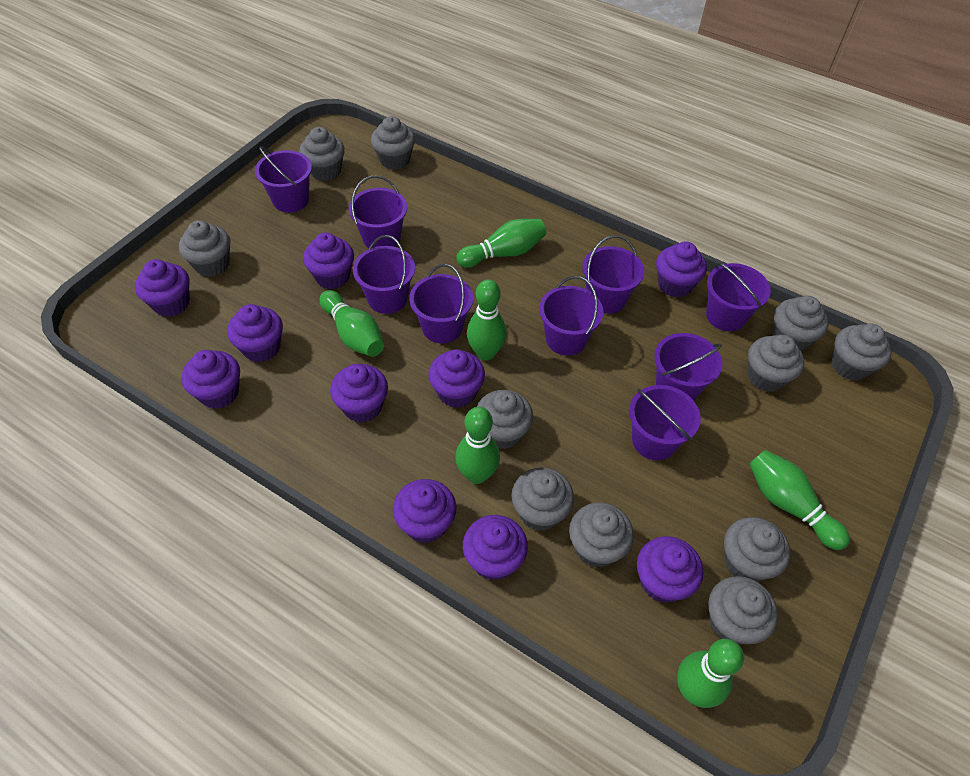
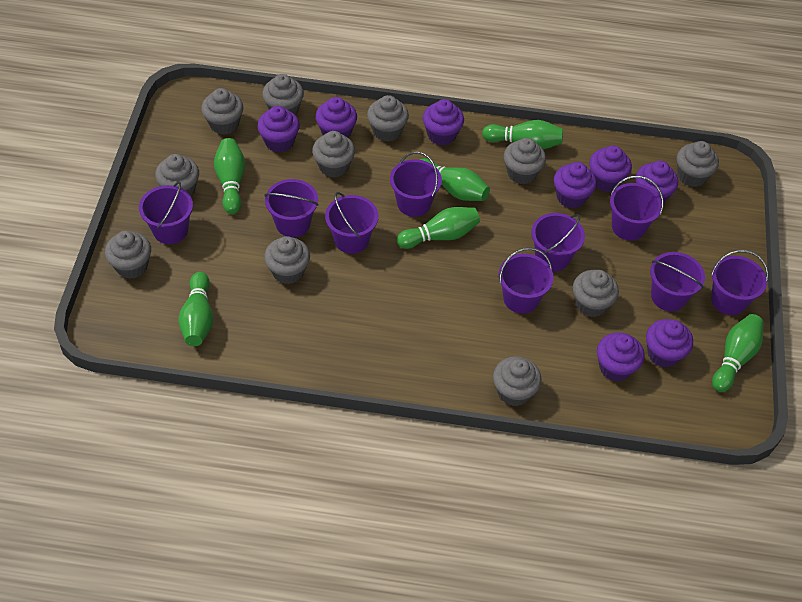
purple cupcake: [135,259,190,317] [182,350,240,409] [227,304,283,362] [303,233,354,289] [330,364,388,423] [393,479,457,543] [428,349,485,408] [463,515,528,581] [637,536,703,603] [656,242,707,298] = 10 -> [257,106,300,152] [315,97,357,138] [423,99,464,146] [554,162,597,208] [589,146,632,192] [597,332,645,382] [635,161,678,204] [646,319,693,368] = 8

